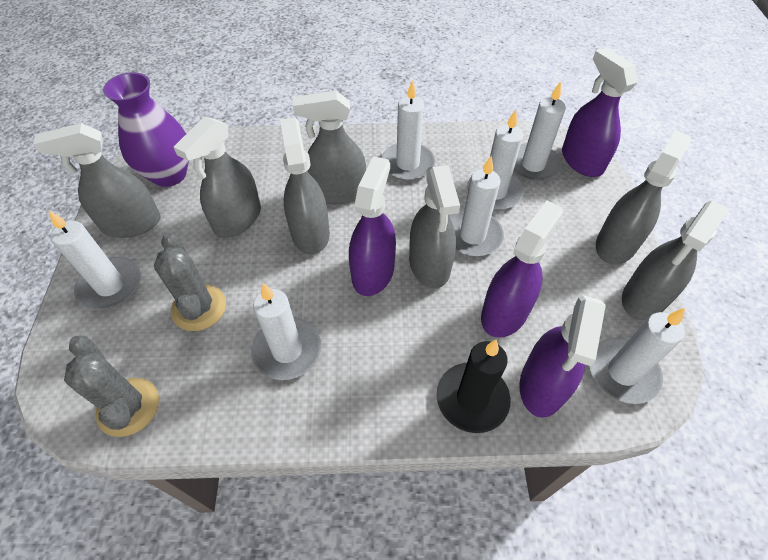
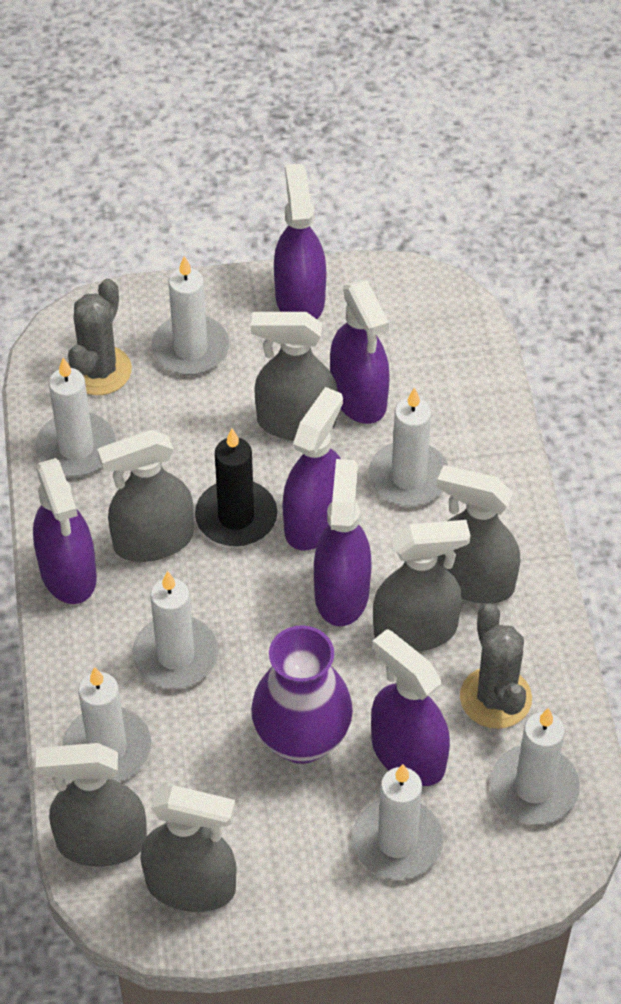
grey spray bottle: [33,123,161,238] [174,116,261,238] [280,117,330,254] [293,91,366,204] [409,165,460,288] [596,130,691,265] [622,200,729,320] = 7 -> [35,743,147,867] [97,430,194,562] [140,785,237,912] [251,312,338,440] [373,520,470,652] [437,465,520,604] = 6
purple spray bottle: [349,156,396,296] [481,200,563,338] [520,295,606,418] [562,48,638,177] = 4 -> [33,458,97,604] [274,164,326,319] [282,387,343,550] [314,459,371,626] [330,280,390,424] [371,629,450,786] = 6

